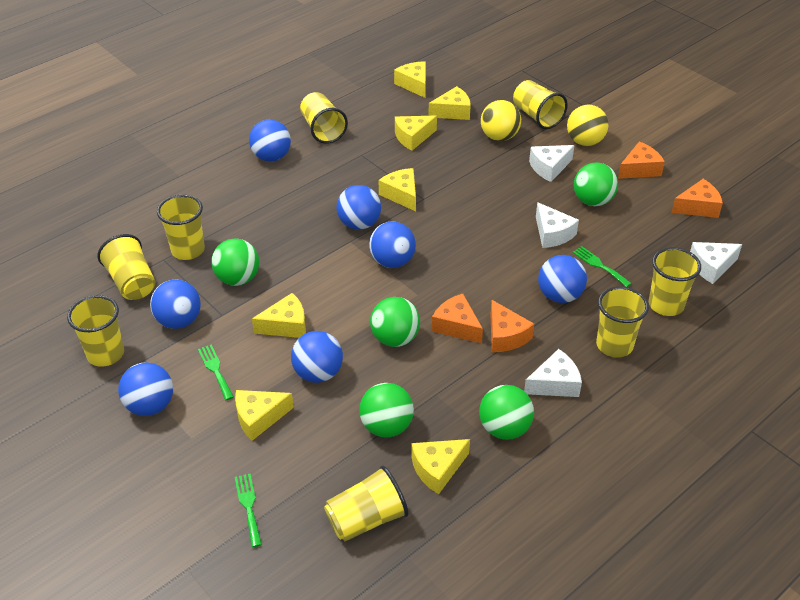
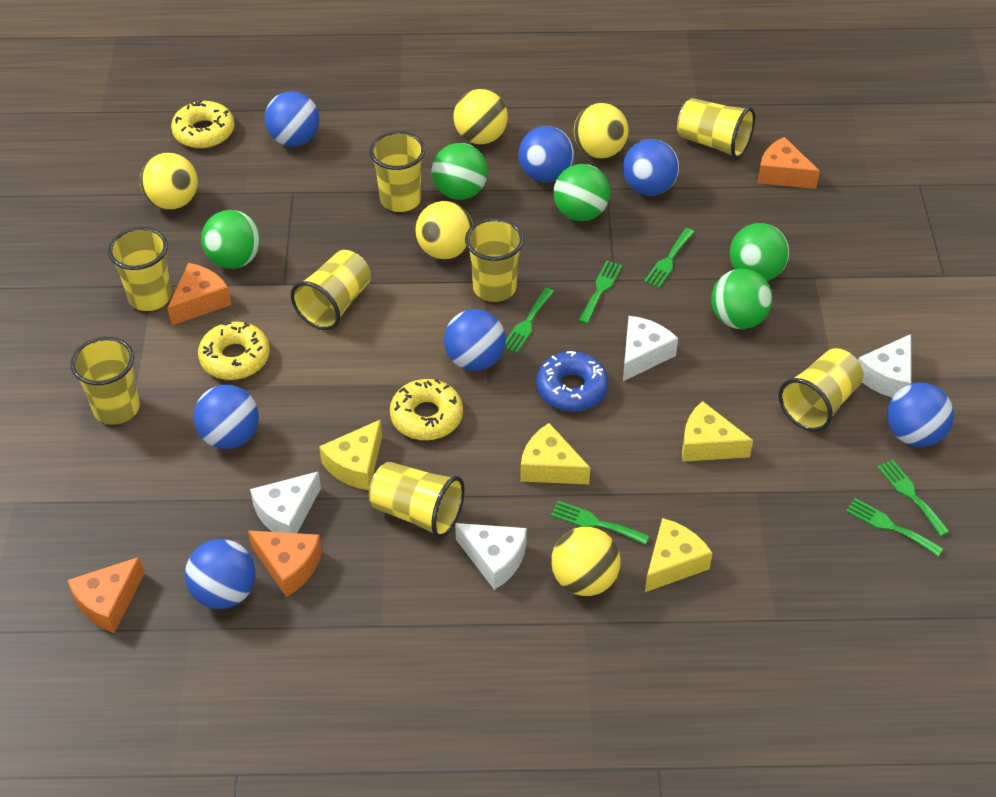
blue donut: none = 0 -> [536,351,609,412] = 1
green fork: [198,344,234,400] [235,474,262,547] [573,246,632,287] = 3 -> [505,288,554,353] [551,501,649,545] [578,261,622,324] [644,228,694,288] [846,498,943,556] [877,459,950,536] = 6
yellow ball: [481,100,521,141] [567,105,608,146] = 2 -> [140,153,198,210] [415,201,473,259] [454,89,508,144] [551,527,621,596] [574,103,629,159] = 5
yellow cheese: [235,390,294,441] [252,293,306,338] [379,168,416,211] [394,61,426,98] [395,116,437,150] [412,439,470,494] [429,86,471,120] = 7 -> [319,419,382,490] [520,423,590,485] [645,518,712,592] [682,401,753,461] = 4
yellow donut: none = 0 -> [171,100,235,149] [198,321,270,380] [390,379,463,440] = 3

